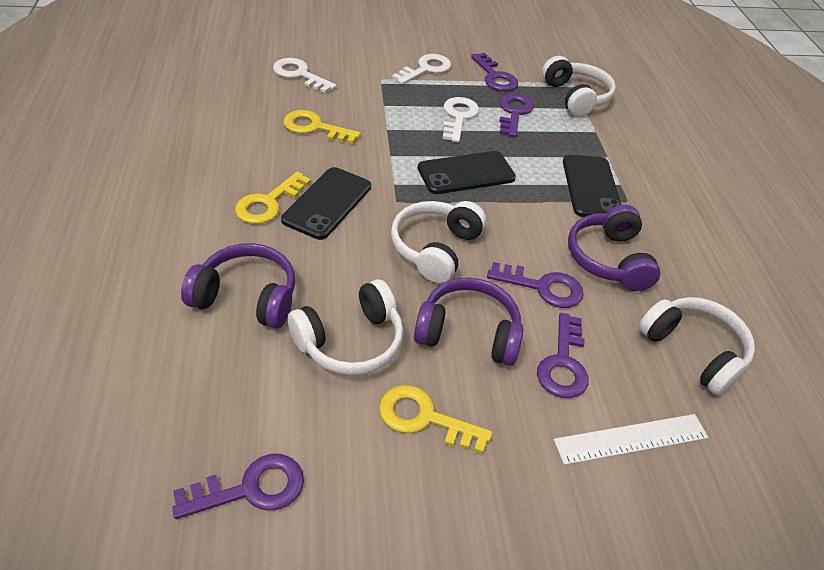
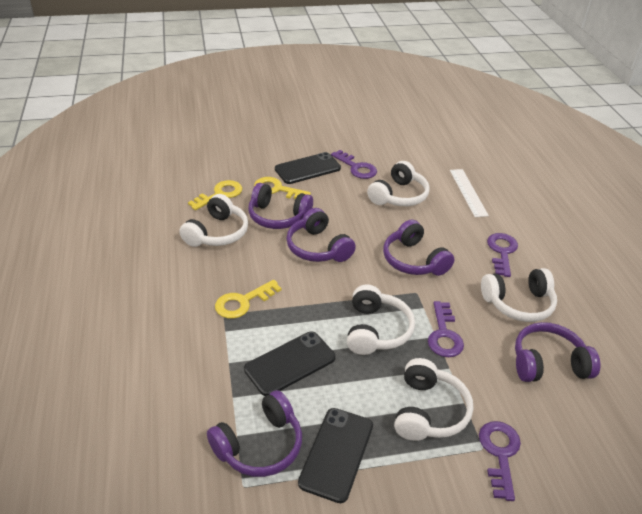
purple headphones: [181,243,295,329] [414,278,523,366] [568,205,661,291] = 3 -> [207,390,302,477] [248,183,313,229] [286,208,356,262] [383,220,454,276] [515,322,600,382] = 5
purple key: [172,454,304,519] [471,53,518,91] [487,262,583,308] [499,93,534,137] [537,313,588,398] = 5 -> [331,150,377,179] [428,301,464,357] [479,421,521,501] [487,233,518,277] = 4
white headphones: [288,279,404,375] [391,201,486,283] [542,56,616,117] [639,297,755,396] = 4 -> [179,194,248,247] [347,285,415,355] [367,161,430,206] [394,358,473,441] [481,268,557,322] = 5
white key: [273,58,336,93] [392,54,451,85] [442,97,479,142] = 3 -> none = 0

